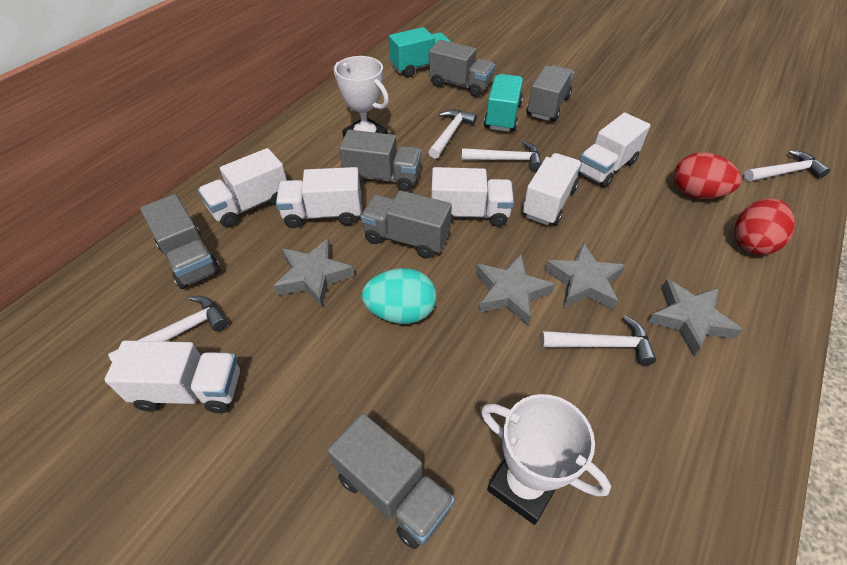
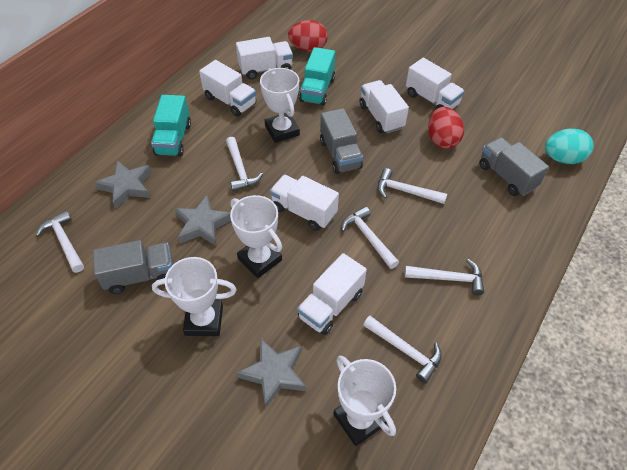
grey star: [274,238,355,307] [476,254,555,326] [544,243,626,310] [647,279,742,356] = 4 -> [94,160,152,209] [175,195,231,246] [237,338,306,408] = 3
grey truck: [140,194,221,289] [327,413,455,549] [339,130,421,191] [360,190,452,259] [429,40,495,97] [527,65,574,122] = 6 -> [93,240,173,294] [320,108,363,174] [479,137,549,196] = 3
white hammer: [108,296,228,362] [428,109,477,159] [461,141,542,171] [541,316,656,366] [744,150,830,182] = 5 -> [36,210,84,273] [226,137,263,192] [341,206,399,269] [363,316,442,383] [378,168,447,204] [405,259,484,295] = 6
white trophy: [334,56,389,139] [481,394,611,525] = 2 -> [152,257,237,336] [230,195,282,278] [260,68,300,143] [333,356,396,446] = 4

